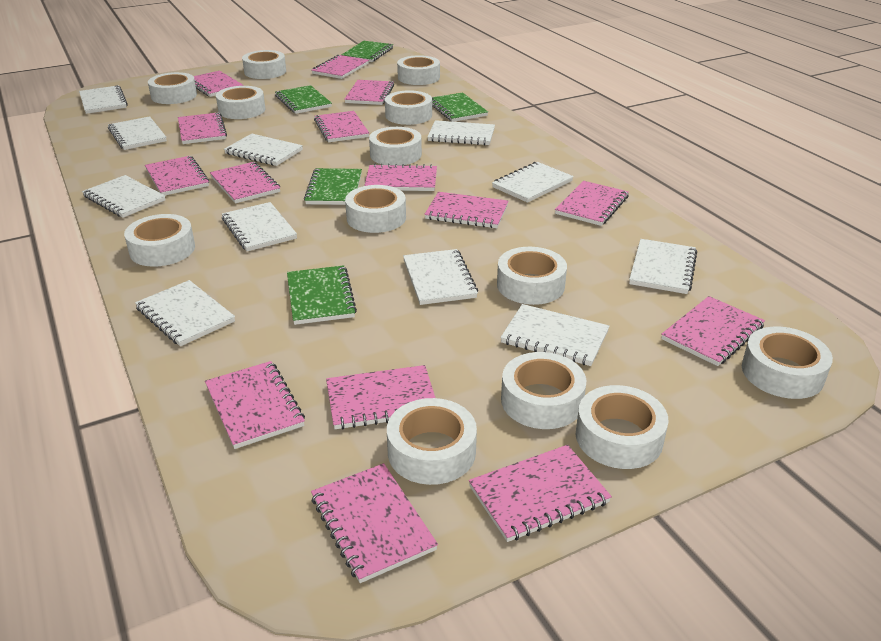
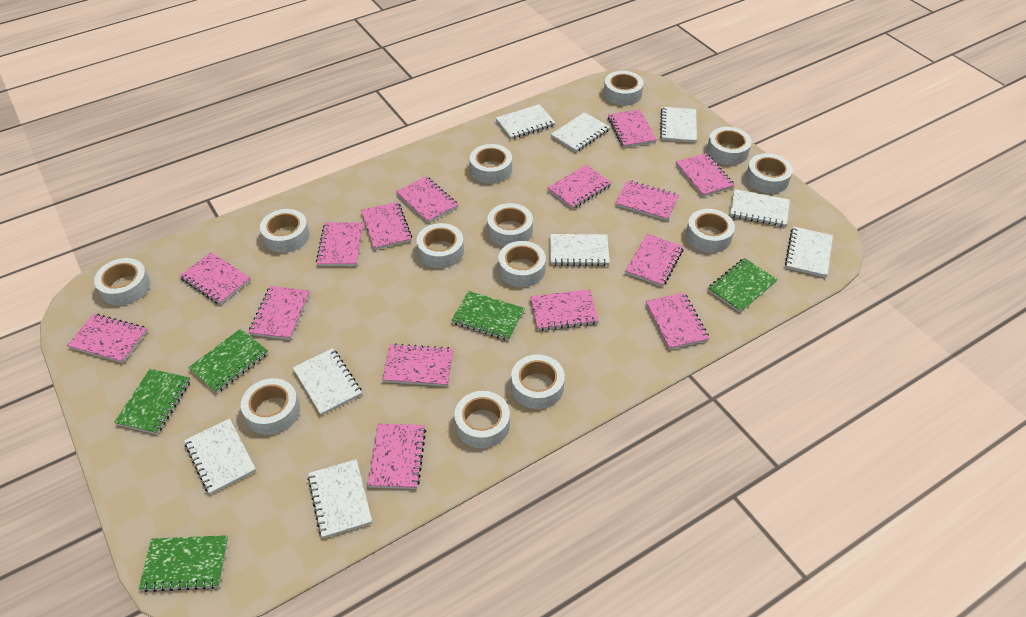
white notebook: [79,85,128,114] [82,175,165,218] [108,116,167,150] [135,280,235,346] [222,202,297,251] [224,134,303,166] [403,249,478,305] [427,120,495,146] [492,162,574,203] [501,304,609,366] [629,239,697,294] = 11 -> [184,418,256,495] [293,348,362,416] [308,459,372,538] [496,104,555,139] [550,234,610,266] [551,112,610,152] [660,107,697,143] [730,189,790,227] [785,227,833,278] = 9

